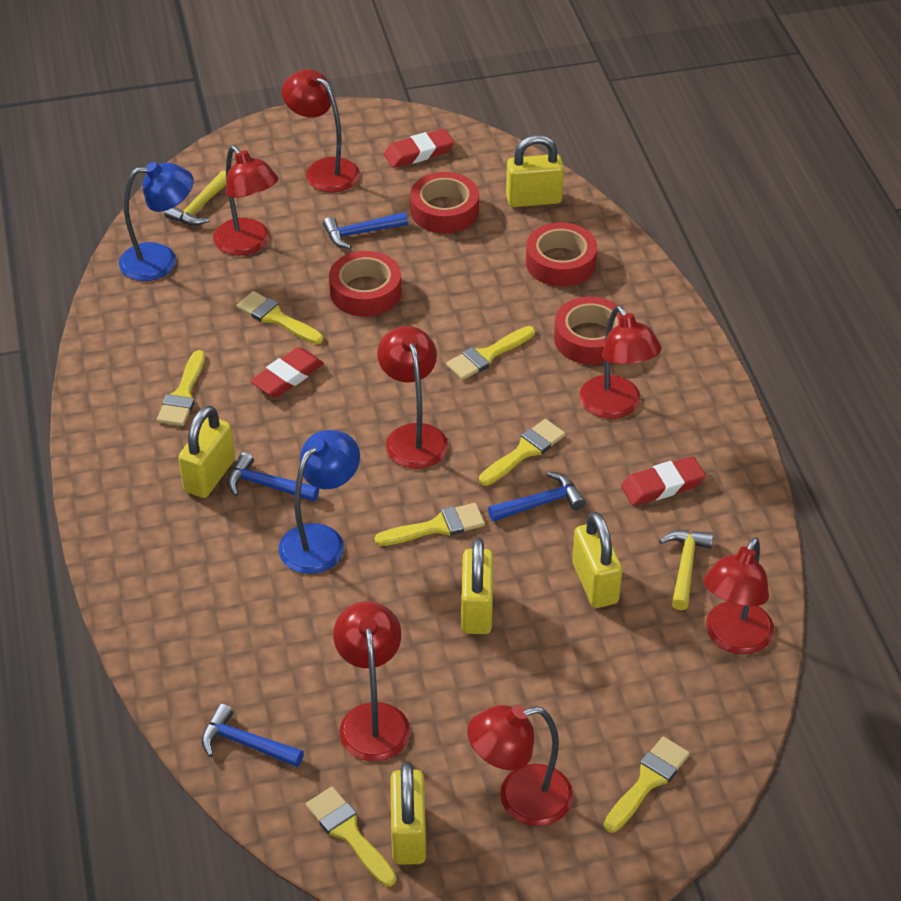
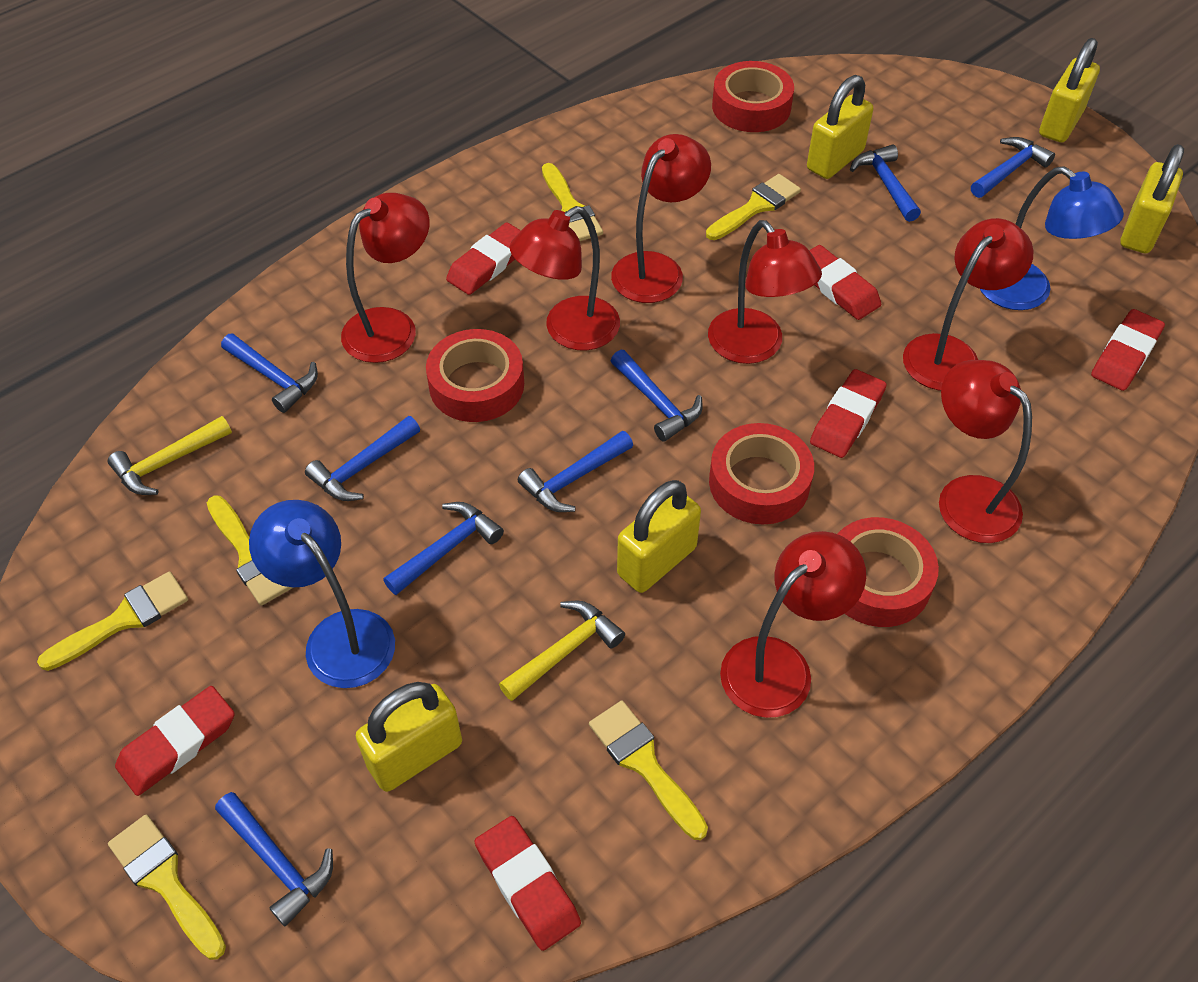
blue hammer: [202,704,304,767] [227,452,319,502] [323,212,408,249] [488,472,586,522] = 4 -> [215,792,333,926] [221,333,318,413] [305,416,420,501] [383,502,504,595] [518,431,633,512] [611,350,703,442] [850,145,921,222] [971,137,1055,198] = 8
red eraser: [250,347,324,398] [384,129,454,168] [621,456,706,506] = 3 -> [115,686,235,796] [446,223,521,295] [474,816,581,951] [809,245,881,320] [810,369,887,458] [1091,309,1165,391] = 6
yellow brush: [157,350,205,426] [237,291,323,344] [306,787,396,887] [375,503,485,546] [446,326,535,380] [479,419,565,486] [604,737,690,833] = 7 -> [37,572,188,671] [108,815,226,960] [207,496,293,606] [542,163,603,241] [589,700,708,840] [706,174,801,240] = 6

